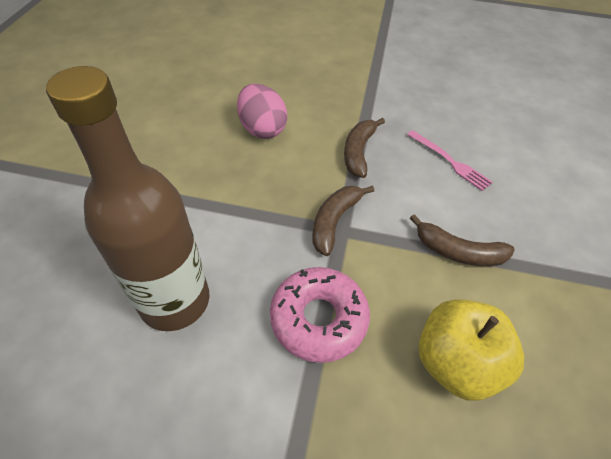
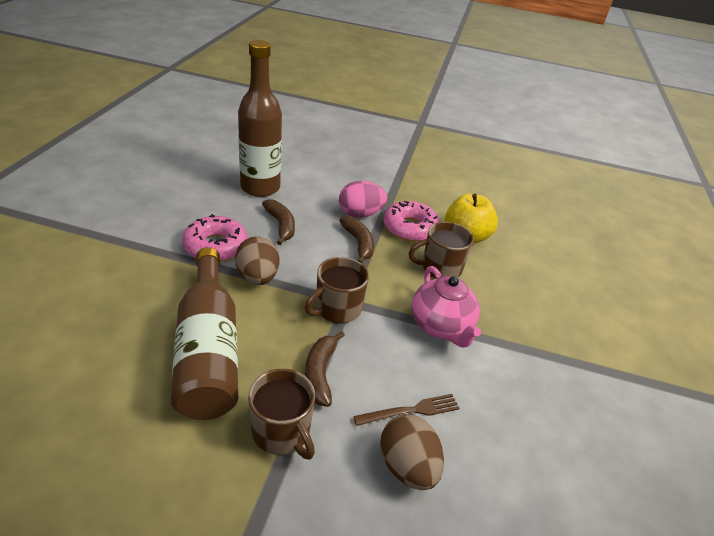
brown bottle: [46,66,210,331] = 1 -> [171,247,238,420] [238,40,282,197] = 2
brown egg: none = 0 -> [235,236,279,285] [380,414,444,490] = 2
brown fork: none = 0 -> [353,394,460,426] = 1
brown mug: none = 0 -> [248,369,315,460] [305,257,369,323] [409,222,474,279] = 3
pink donut: [270,267,370,363] = 1 -> [182,214,248,262] [384,201,440,242] = 2
pink fork: [407,130,493,191] = 1 -> none = 0
pink teapot: none = 0 -> [412,266,481,347] = 1

